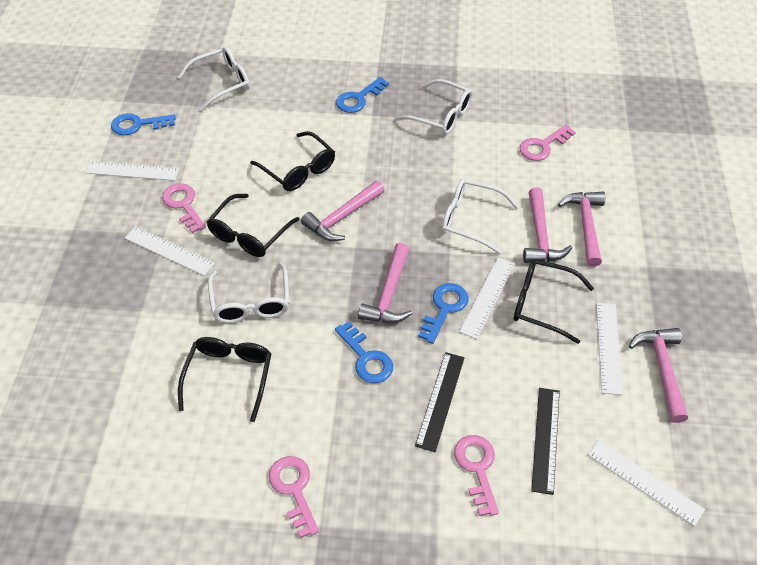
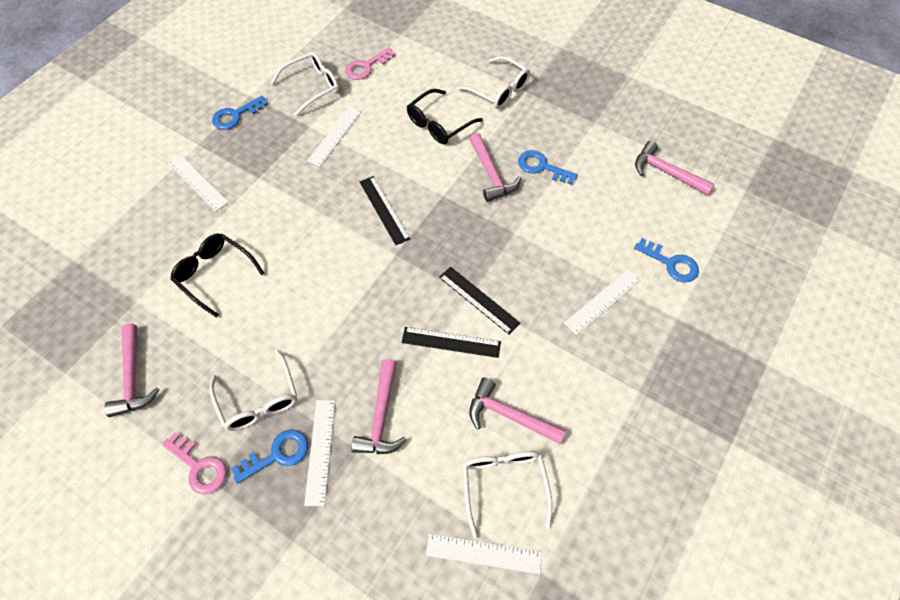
black glasses: [178,337,272,422] [207,194,300,257] [250,131,335,191] [514,259,594,344] = 4 -> [170,233,265,318] [407,89,483,144] = 2
black ruler: [415,352,465,452] [531,388,560,495] = 2 -> [360,176,411,245] [402,327,501,358] [439,267,521,335] = 3
pink key: [162,183,206,233] [269,456,319,538] [454,435,499,516] [519,124,576,161] = 4 -> [162,432,227,494] [345,47,395,80] = 2

